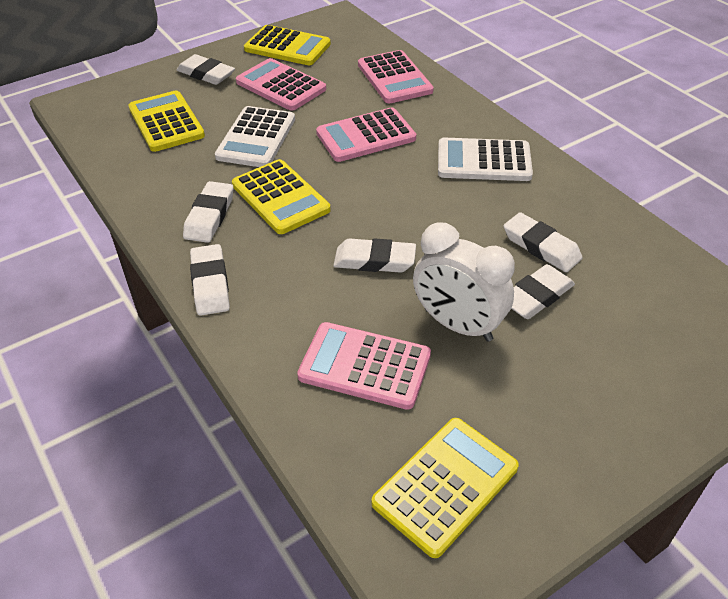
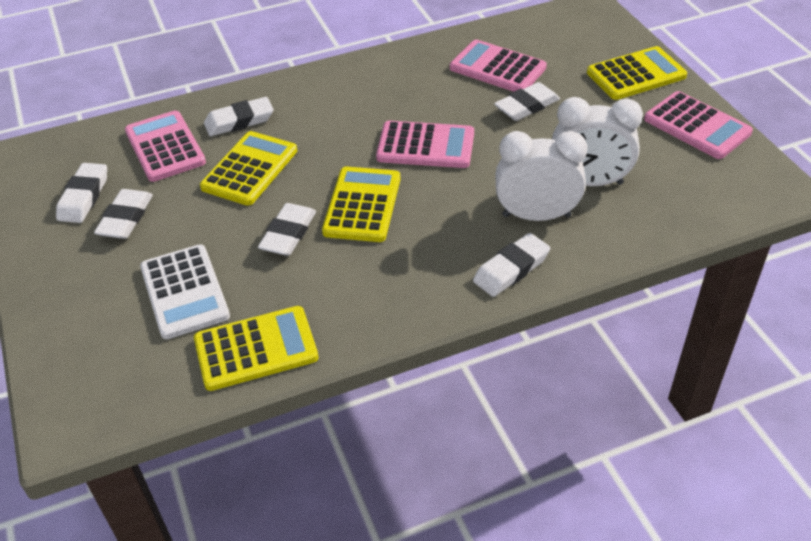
white calculator: [215,106,295,167] [438,138,533,181] = 2 -> [140,244,230,339] = 1
white clock: [413,223,515,342] = 1 -> [495,131,587,221] [552,97,643,186] = 2

